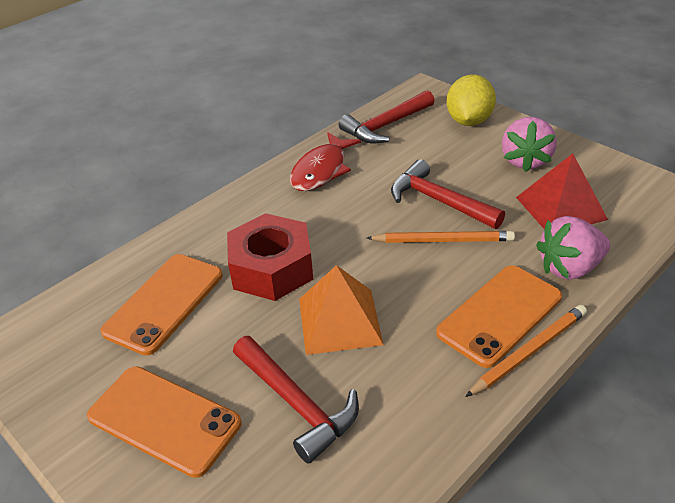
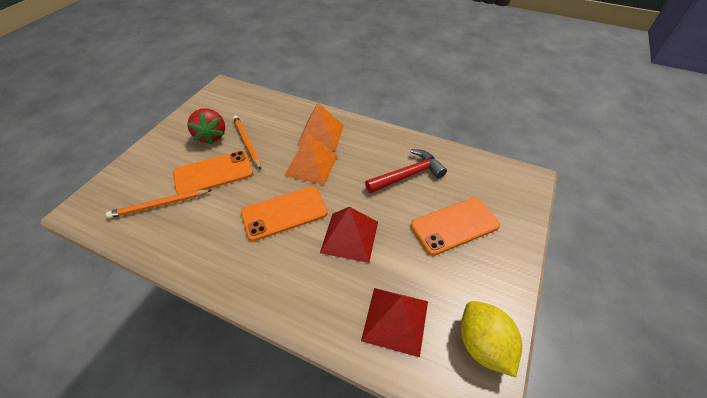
orange pyramid: [299,265,383,355] = 1 -> [284,133,338,185] [297,103,344,151] = 2
pink strawberry: [502,117,557,172] [536,216,610,280] = 2 -> none = 0
red fish: [290,132,361,191] = 1 -> none = 0
red hammer: [233,336,359,464] [339,90,435,143] [391,159,505,229] = 3 -> [365,149,447,193] = 1
red nut: [227,213,313,301] = 1 -> none = 0
red pyramid: [516,154,608,230] = 1 -> [320,207,378,263] [361,288,428,357] = 2
red strawberry: none = 0 -> [187,108,225,145] = 1

